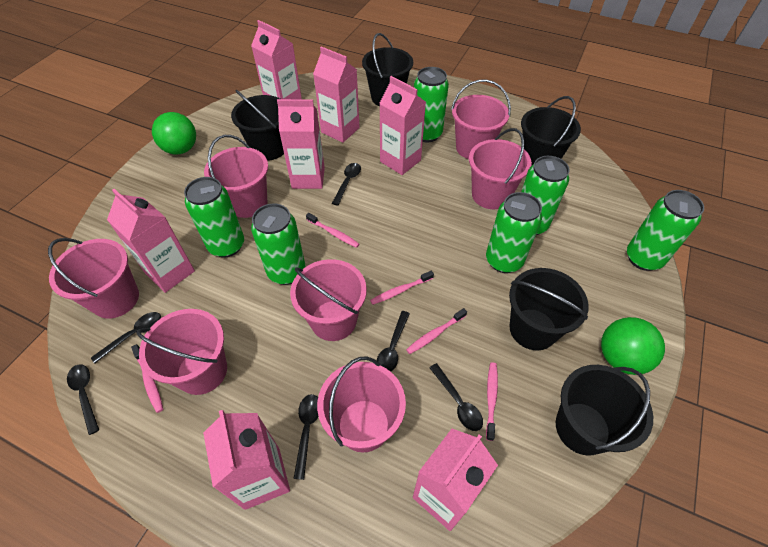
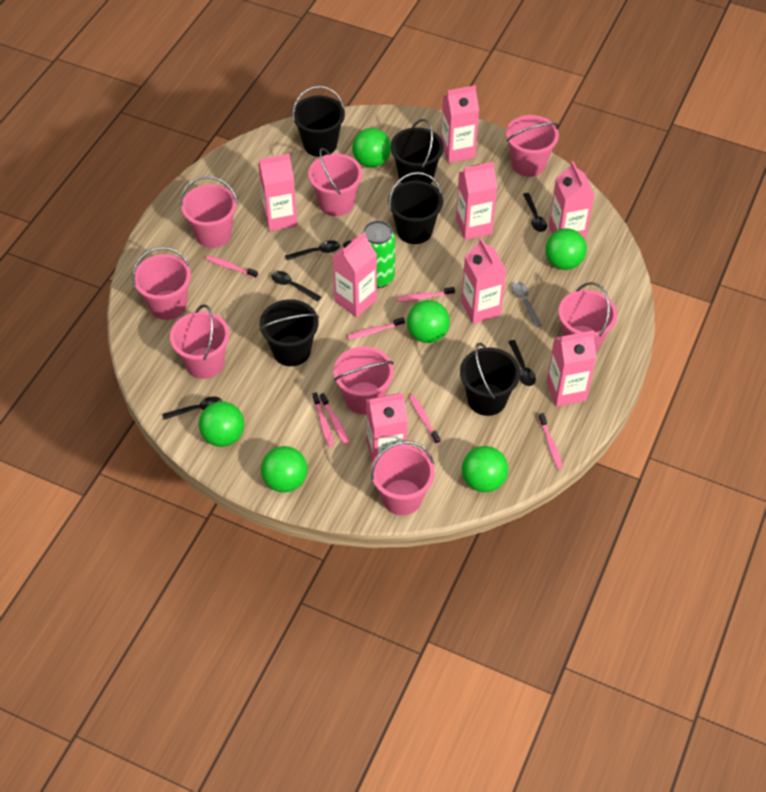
black spoon: [67,364,99,435] [91,312,161,363] [293,394,319,480] [332,163,361,206] [377,311,410,372] [429,363,483,431] = 6 -> [162,397,222,420] [272,271,321,302] [285,240,340,260] [508,340,536,386] [523,193,547,232] = 5
green ball: [152,112,196,155] [601,317,665,375] = 2 -> [199,401,244,447] [261,446,307,492] [352,128,391,168] [407,300,450,343] [462,446,508,492] [545,228,587,270] = 6
green can: [184,177,244,258] [251,203,305,285] [414,67,449,143] [486,192,542,273] [521,156,570,235] [627,190,704,271] = 6 -> [362,220,395,288] = 1
grey spoon: none = 0 -> [511,282,541,327] = 1
pink bucket: [48,238,139,319] [137,309,227,395] [204,135,268,218] [290,259,367,341] [317,356,406,452] [451,79,511,159] [469,128,532,209] = 7 -> [132,247,191,320] [170,304,230,379] [180,176,238,248] [308,148,362,216] [333,346,394,415] [371,441,435,515] [506,115,559,177] [558,282,617,352] = 8
pink carton: [107,189,195,293] [203,410,290,510] [251,20,302,99] [277,99,325,189] [313,47,360,143] [379,76,426,175] [413,429,498,531] = 7 -> [258,154,298,231] [332,232,377,317] [366,393,408,462] [441,85,479,163] [456,162,497,240] [461,238,507,324] [547,330,596,407] [549,161,595,241] = 8
pink toothbrush: [131,344,163,413] [306,213,359,248] [370,271,434,305] [406,308,467,354] [486,362,498,441] = 5 -> [206,256,258,278] [313,392,334,447] [320,393,349,445] [347,317,405,340] [397,287,455,302] [409,395,440,444] [539,413,563,469] = 7

